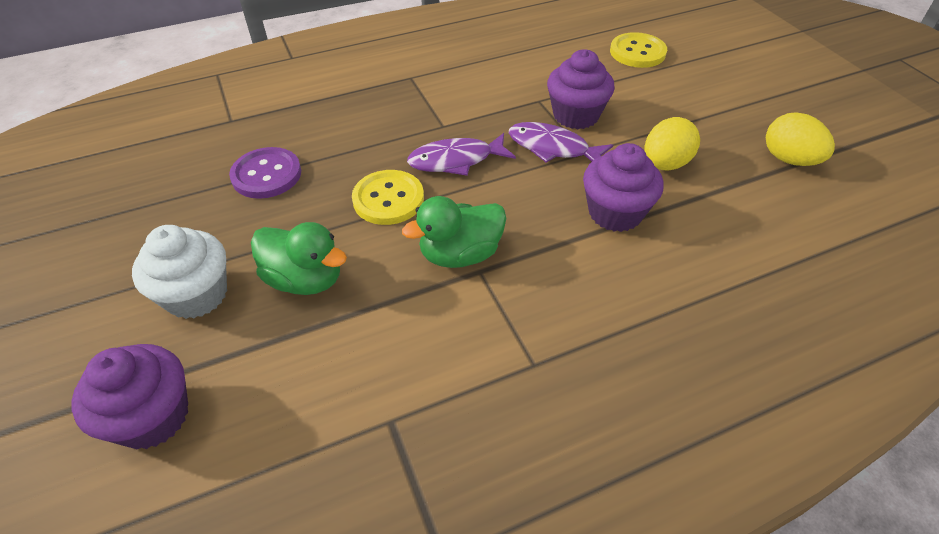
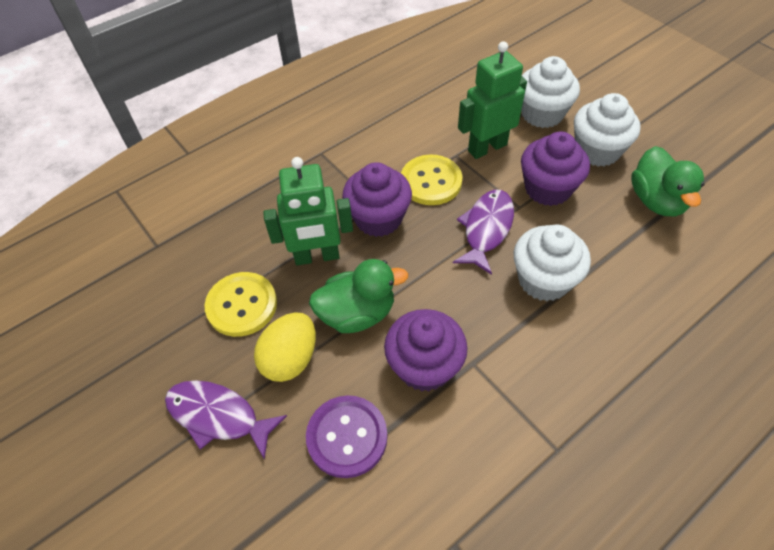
green robot: none = 0 -> [263,157,353,265] [458,41,527,159] = 2
white cupcake: [132,225,227,319] = 1 -> [514,224,591,301] [521,56,580,128] [574,93,641,167] = 3
yellow egg: [645,117,700,170] [766,112,835,166] = 2 -> [254,312,316,382] = 1

